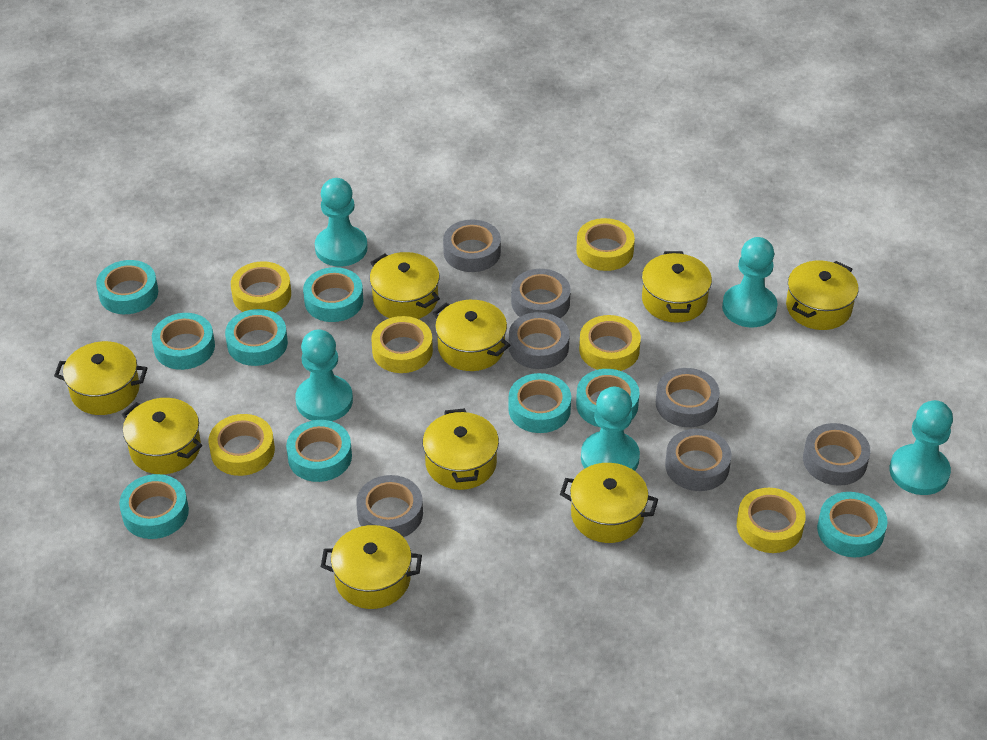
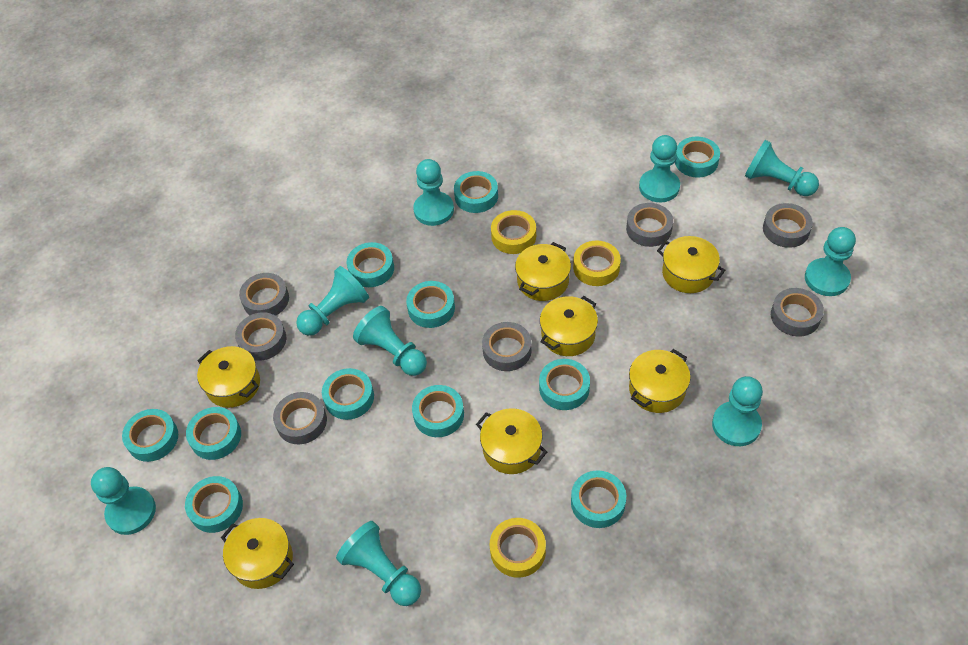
turquoise pawn: [295,329,353,421] [315,178,368,267] [581,387,640,471] [722,237,778,327] [889,400,953,495] = 5 -> [91,467,156,535] [296,266,369,336] [336,521,421,606] [353,306,427,376] [413,159,454,226] [639,135,680,202] [712,376,763,446] [745,140,819,196] [805,227,856,296] = 9
turquoise tape: [96,260,158,314] [119,474,189,539] [152,313,215,370] [225,309,288,366] [286,420,352,482] [303,267,363,322] [508,373,571,433] [576,369,640,428] [817,492,888,557] = 9 -> [122,409,178,462] [185,476,243,533] [186,407,241,460] [322,368,374,420] [347,242,394,287] [406,281,455,328] [412,385,464,437] [454,171,498,213] [539,359,590,410] [571,471,626,528] [675,136,720,178] = 11
yellow pot: [54,341,147,415] [122,398,202,474] [321,525,422,609] [370,252,440,319] [423,408,499,490] [433,300,511,371] [560,463,658,543] [642,251,712,323] [786,260,859,330] = 9 -> [197,346,260,408] [221,518,294,589] [476,408,547,474] [515,242,571,301] [540,296,598,356] [629,349,691,413] [657,236,725,293] = 7
yellow tape: [209,414,275,476] [231,261,291,313] [371,316,433,373] [576,218,635,271] [579,315,641,371] [737,488,806,553] = 6 -> [490,518,546,578] [491,210,536,254] [573,241,621,286] = 3

